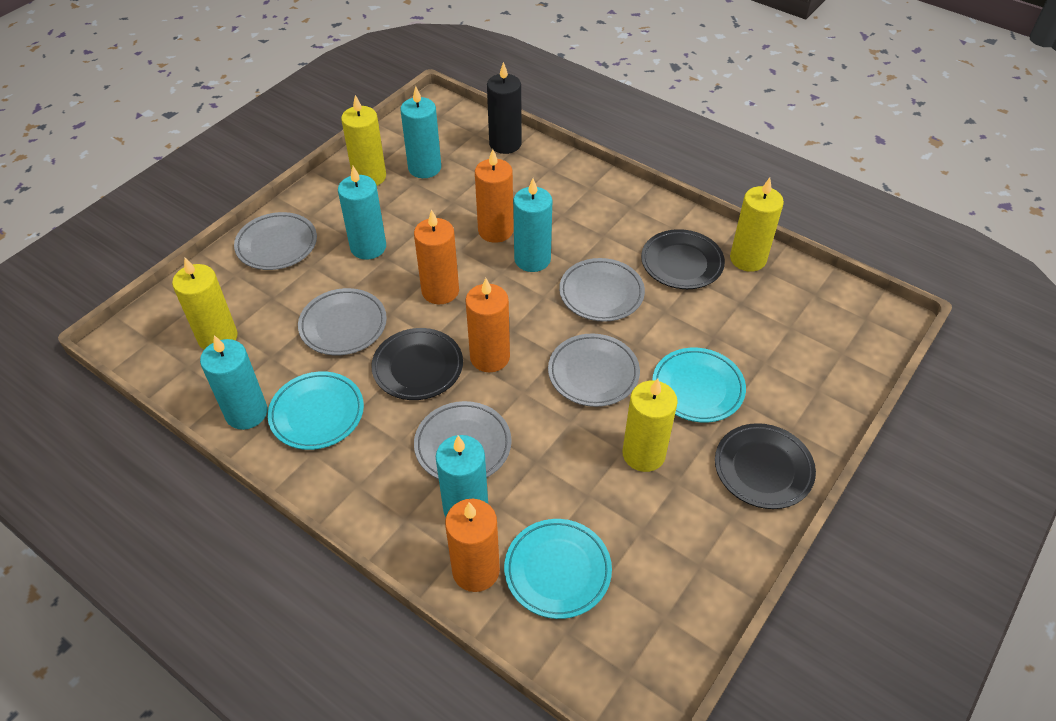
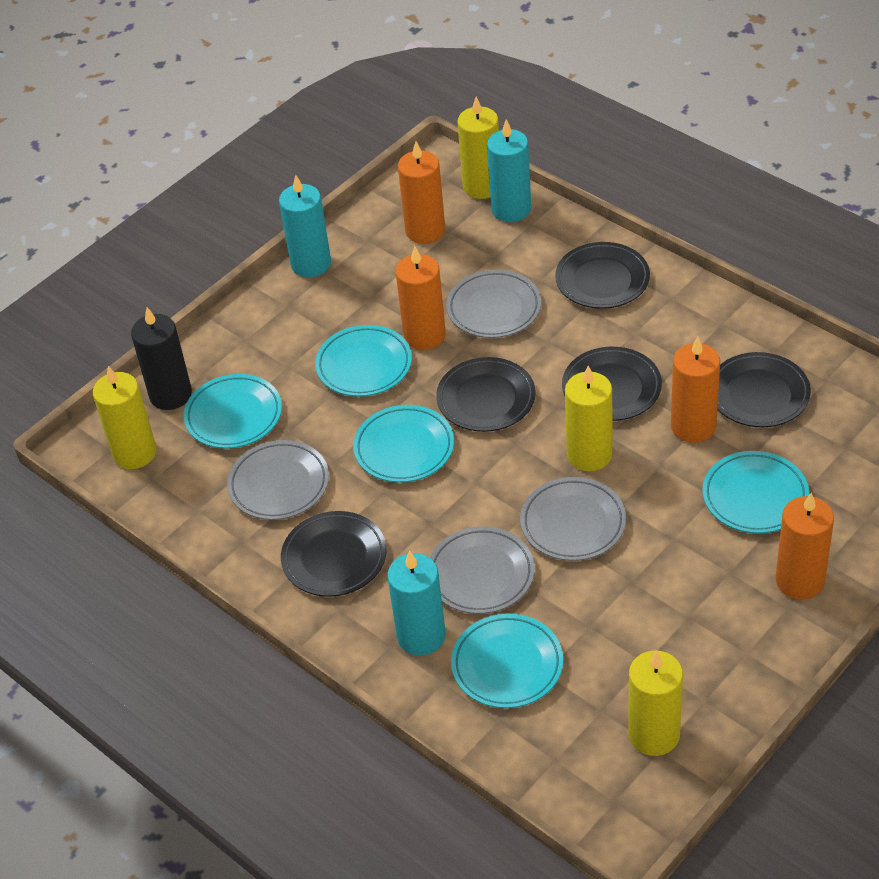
black plate: [371,328,463,400] [641,229,725,289] [715,423,816,509] = 3 -> [281,511,387,597] [436,357,536,432] [555,242,650,309] [562,347,662,421] [717,352,811,427] = 5
grey plate: [234,212,317,270] [298,288,387,355] [414,401,512,479] [548,333,640,407] [559,258,645,322] = 5 -> [227,440,329,520] [430,526,535,614] [446,270,541,338] [520,477,626,561] = 4
turquoise candle: [200,335,267,430] [338,166,386,260] [400,86,441,178] [436,435,488,517] [513,178,552,272] = 5 -> [279,175,331,277] [387,550,446,656] [487,119,531,222] = 3
turquoise plate: [268,371,364,450] [504,519,612,619] [652,348,746,423] = 3 -> [184,374,282,449] [315,325,412,397] [353,405,454,483] [451,614,563,708] [702,451,809,534] = 5

